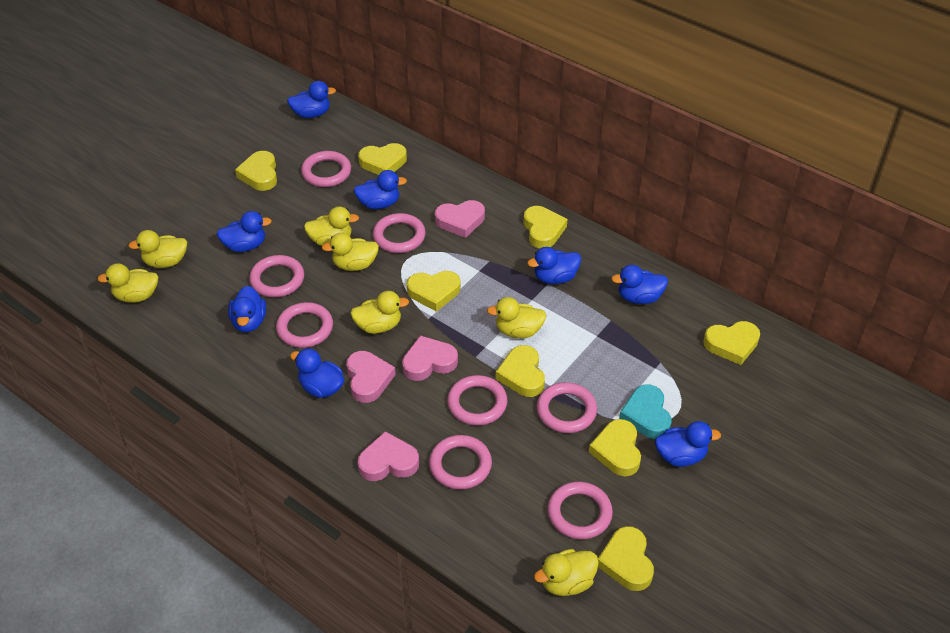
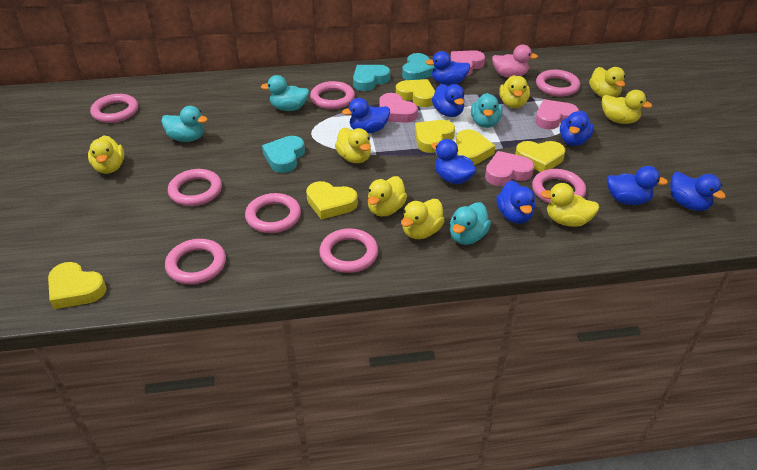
pink duck: none = 0 -> [492,45,538,78] = 1
turquoise duck: none = 0 -> [161,106,208,142] [261,75,309,111] [450,202,491,245] [471,93,502,128] = 4
turquoise heart: [619,384,672,439] = 1 -> [262,136,305,173] [353,65,390,91] [402,53,435,80] = 3
yellow duck: [97,264,158,303] [128,230,187,268] [304,207,359,246] [322,233,379,271] [350,291,409,334] [487,297,546,338] [534,549,599,596] = 7 -> [88,135,124,174] [335,128,371,163] [368,176,407,217] [401,199,445,239] [499,75,530,108] [540,183,599,227] [589,67,625,97] [602,90,652,124] = 8
yellow heart: [235,151,277,191] [358,143,407,175] [407,271,461,312] [496,345,545,397] [524,206,567,248] [589,419,641,476] [598,526,654,591] [703,321,760,365] = 8 -> [48,262,107,309] [306,181,358,220] [396,79,435,107] [415,120,455,153] [456,129,495,165] [515,141,565,172] = 6

